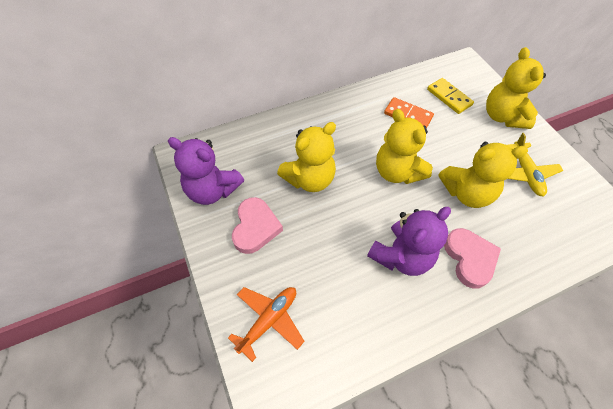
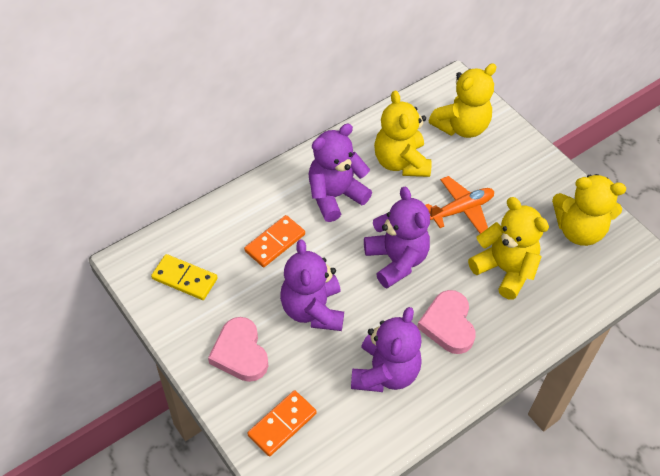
orange domino: [384,97,434,128] = 1 -> [244,215,305,267] [247,390,317,456] = 2
purple teddy bear: [168,137,244,205] [367,207,451,276] = 2 -> [280,239,344,331] [308,124,372,222] [351,307,422,392] [364,187,430,288] = 4
yellow plane: [507,133,563,196] = 1 -> none = 0

